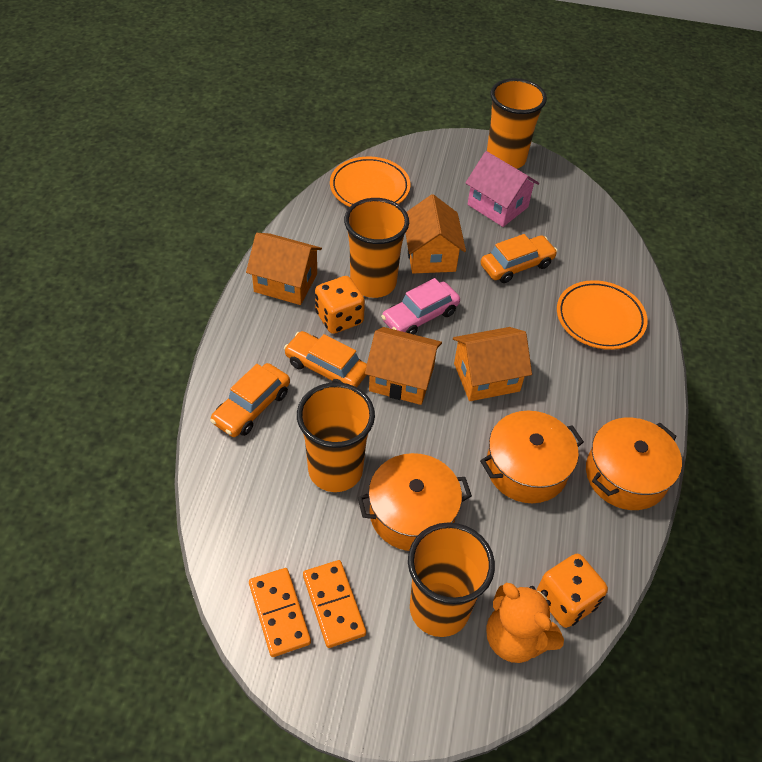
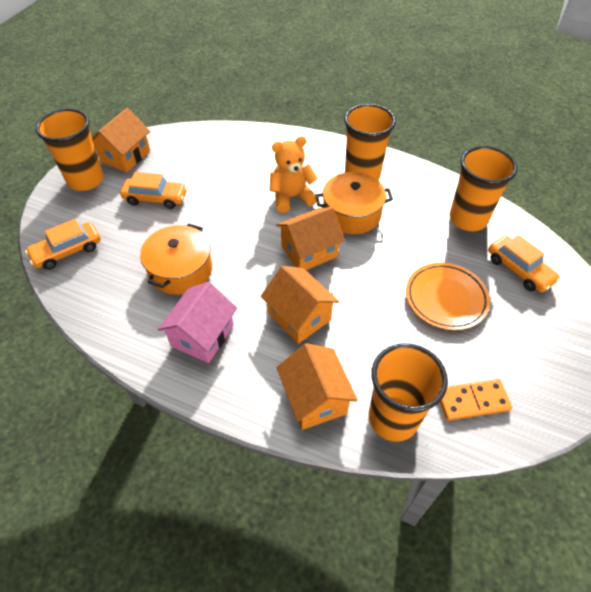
orange dice: [315,276,365,334] [537,554,608,628] = 2 -> none = 0
orange domino: [249,568,311,657] [303,560,366,648] = 2 -> [440,379,512,421] = 1
orange plate: [330,157,411,207] [557,280,648,350] = 2 -> [406,263,490,330] = 1
orange pot: [358,453,472,551] [480,411,584,503] [586,418,682,510] = 3 -> [140,223,212,295] [315,172,393,234] = 2
pink car: [381,278,460,335] = 1 -> none = 0

